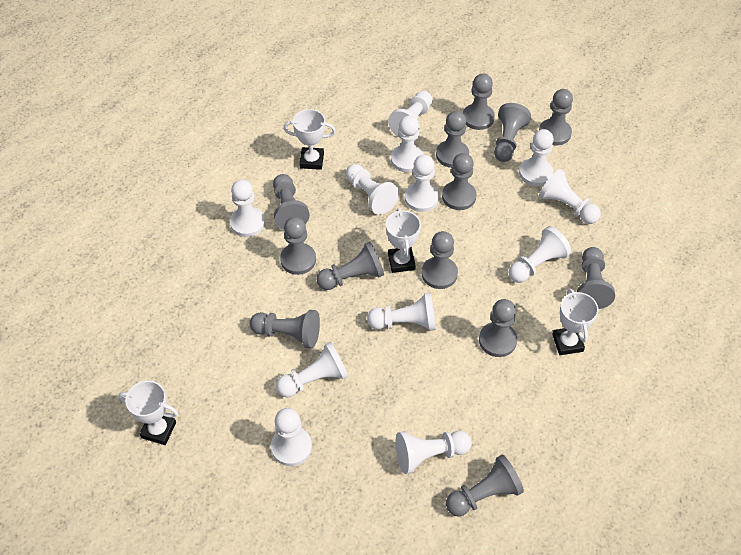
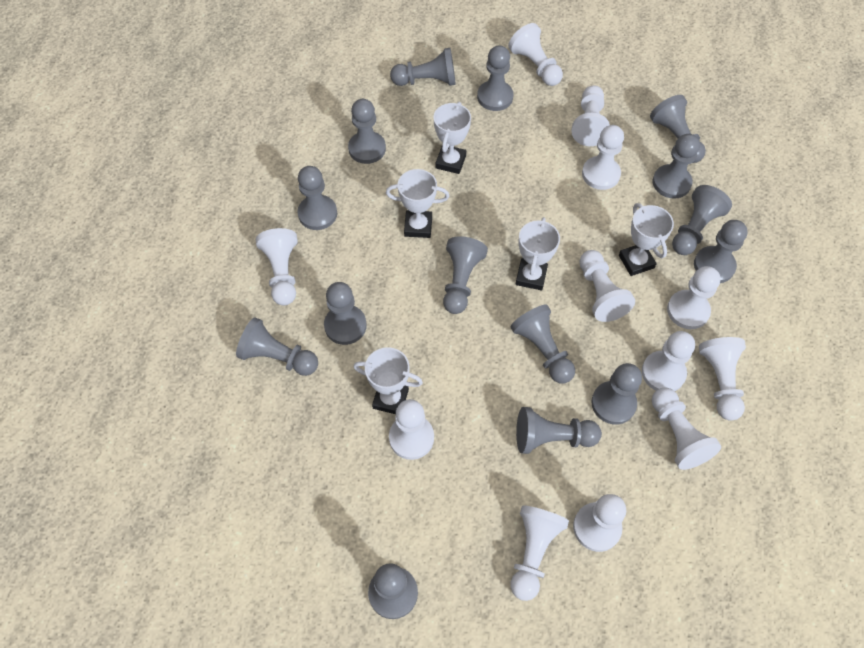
grey pawn: [250,310,320,348] [273,174,310,230] [280,217,316,275] [316,242,384,290] [422,231,458,289] [436,111,469,168] [442,153,477,210] [446,455,524,517] [463,73,495,130] [479,299,517,357] [494,103,531,162] [539,89,573,145] [577,247,615,309] = 13 -> [236,317,318,376] [297,166,337,230] [324,282,367,345] [348,99,386,164] [368,563,418,619] [390,48,456,86] [443,236,488,314] [477,45,513,111] [510,304,575,383] [516,407,602,454] [591,363,642,425] [650,95,706,163] [653,134,700,199] [672,185,732,255] [694,220,748,283] = 15
white trophy: [119,381,178,445] [284,109,336,170] [386,208,421,273] [552,289,598,355] = 4 -> [354,347,423,414] [386,169,449,238] [433,102,471,174] [516,217,560,290] [619,203,674,276] = 5

